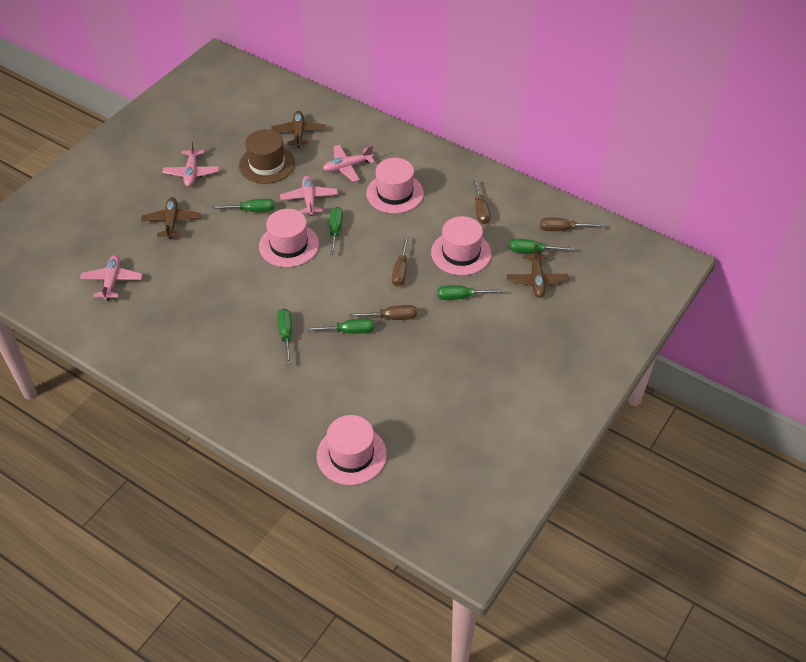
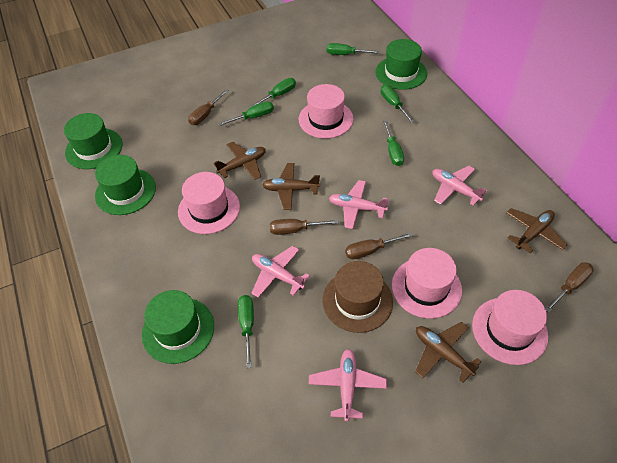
brown plane: [141,197,201,239] [271,111,326,148] [507,244,569,298] = 3 -> [213,142,266,180] [262,163,320,210] [415,322,482,383] [506,208,568,253] = 4
green hat: none = 0 -> [64,113,123,169] [95,155,156,215] [142,290,214,364] [375,39,427,90] = 4

